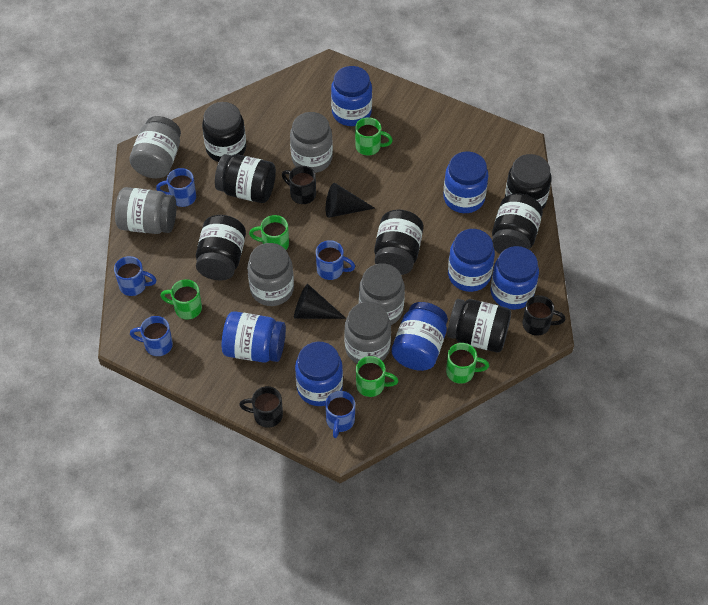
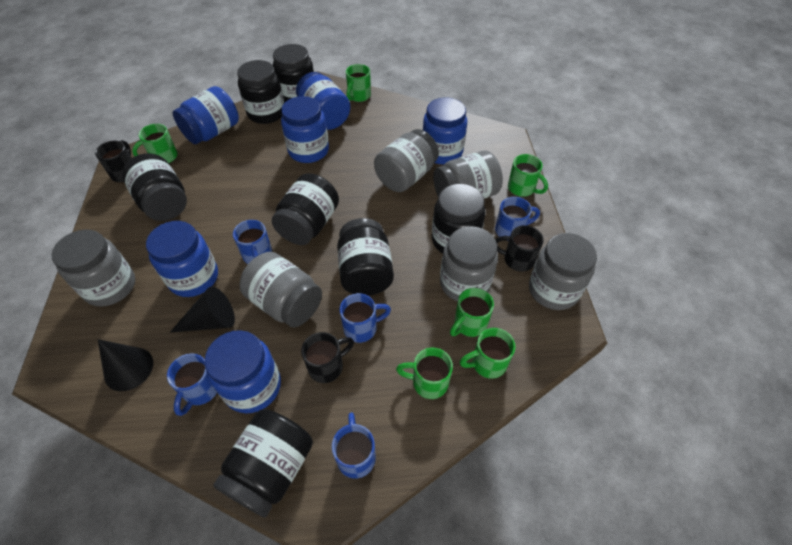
blue jar: [222,311,286,363] [295,342,343,406] [331,66,372,126] [392,302,448,371] [443,151,488,213] [448,229,495,292] [491,246,539,310] = 7 -> [146,221,218,297] [173,86,239,144] [204,330,281,413] [281,96,329,163] [296,72,350,130] [423,98,467,164] = 6
green mug: [160,279,202,320] [249,215,289,250] [355,117,393,156] [356,356,398,397] [446,343,489,384] = 5 -> [132,124,178,163] [346,64,371,102] [396,348,453,399] [450,288,494,337] [460,328,516,379] [508,154,548,197] = 6

